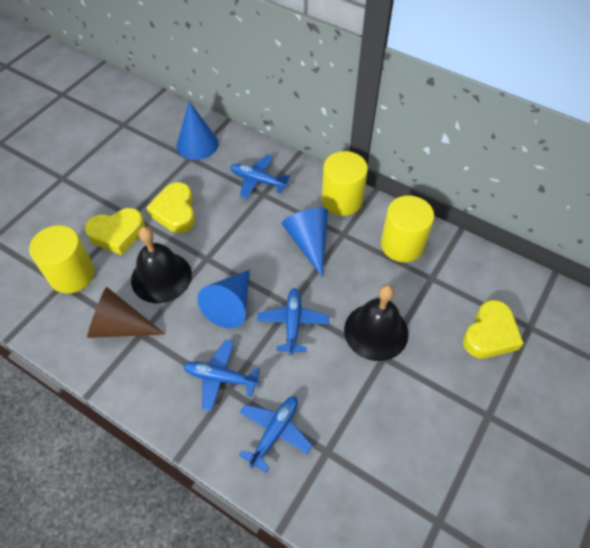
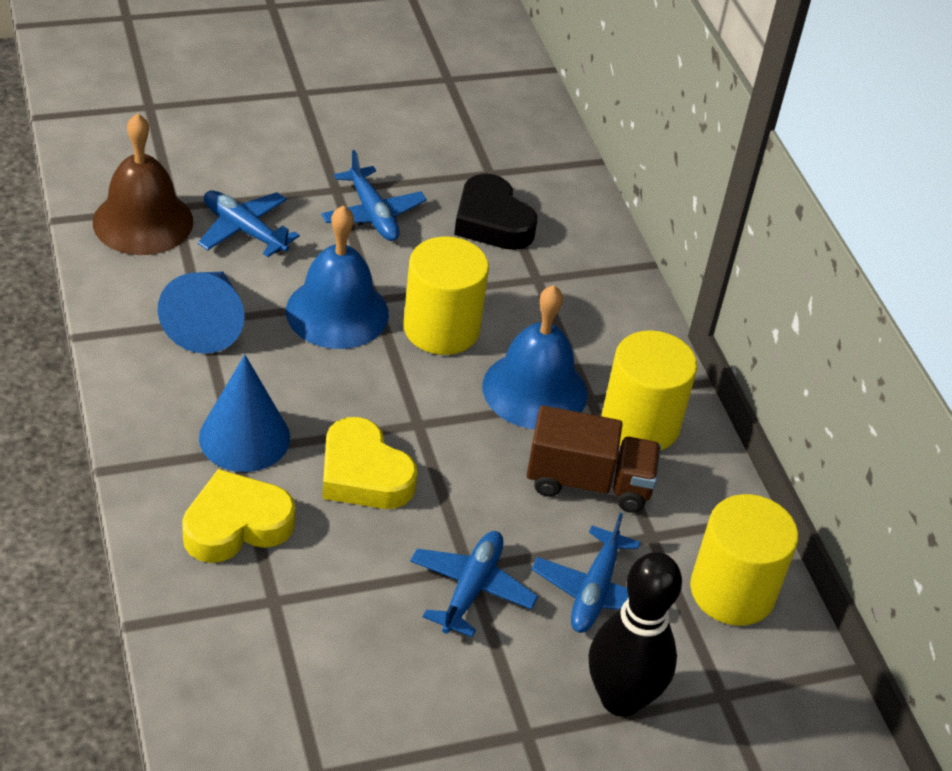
black bell: [131,227,192,303] [344,284,409,361] = 2 -> none = 0
black bowling pin: none = 0 -> [588,552,682,717] = 1
black heart: none = 0 -> [454,174,537,250] = 1
blue bell: none = 0 -> [286,205,389,349] [483,285,587,429] = 2
blue cone: [177,101,219,160] [197,270,250,328] [282,208,328,277] = 3 -> [158,272,245,354] [199,355,290,472] = 2
brown bell: none = 0 -> [93,113,193,255] = 1
brown cone: [87,287,165,338] = 1 -> none = 0
brown truck: none = 0 -> [527,405,661,513] = 1
yellow heart: [85,208,145,255] [146,182,195,233] [463,300,524,358] = 3 -> [182,469,296,563] [322,417,417,509] = 2

